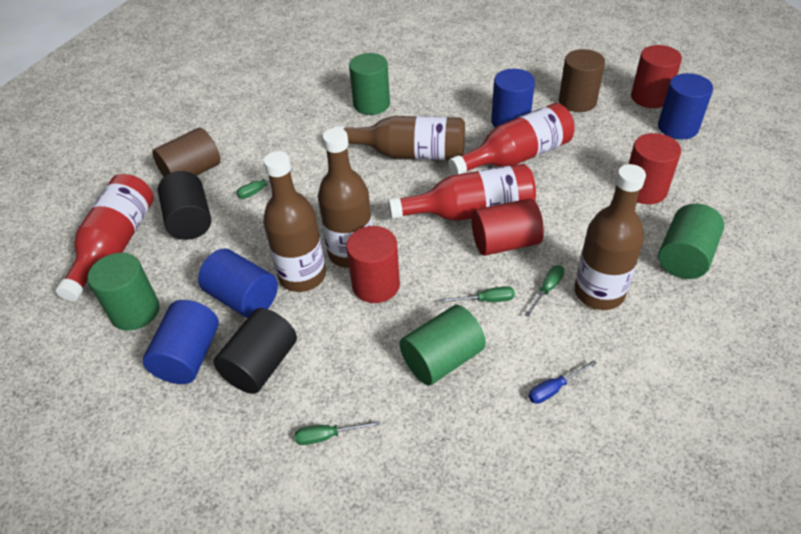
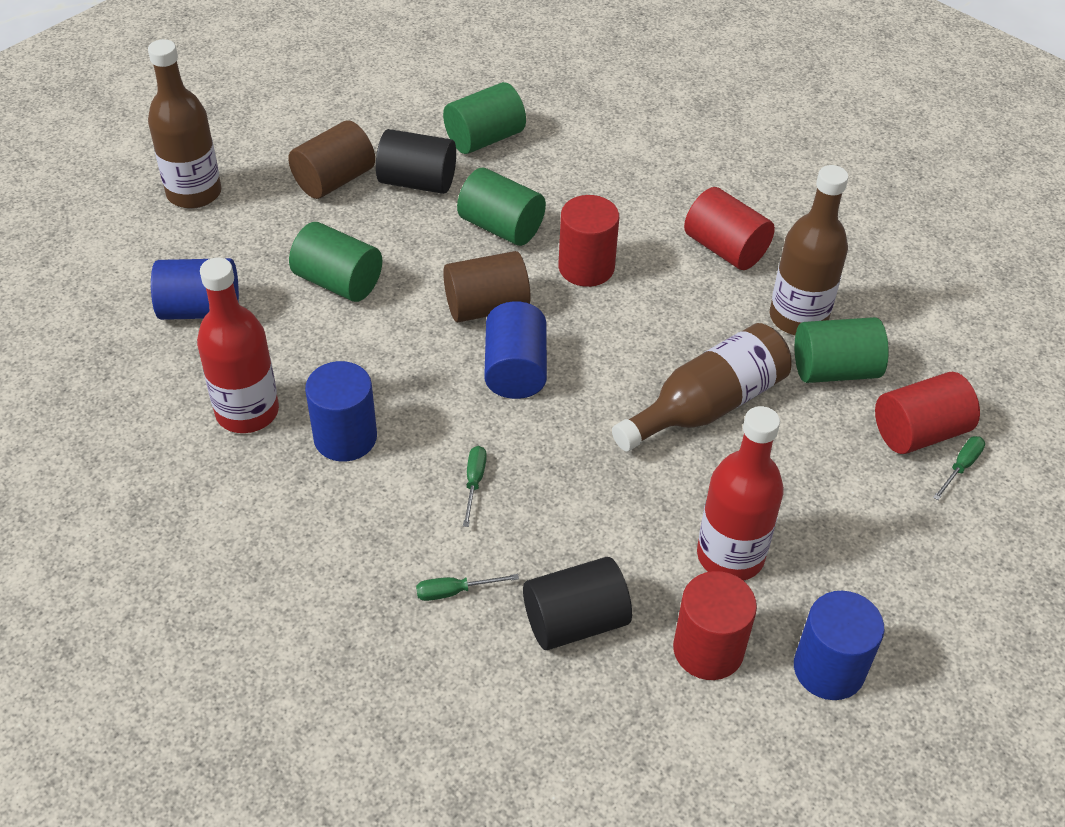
blue screwdriver: [528,360,597,404] = 1 -> none = 0
brown bottle: [263,151,326,292] [318,128,372,268] [334,116,465,160] [575,164,646,310] = 4 -> [148,39,222,209] [612,323,791,451] [770,165,848,335] = 3
green screwdriver: [236,168,293,199] [295,421,380,445] [441,286,515,303] [525,265,564,317] = 4 -> [416,574,519,601] [463,446,487,527] [933,436,985,500] = 3
red bottle: [56,174,154,301] [388,164,536,221] [448,103,575,175] = 3 -> [197,258,279,433] [697,406,784,581] = 2

